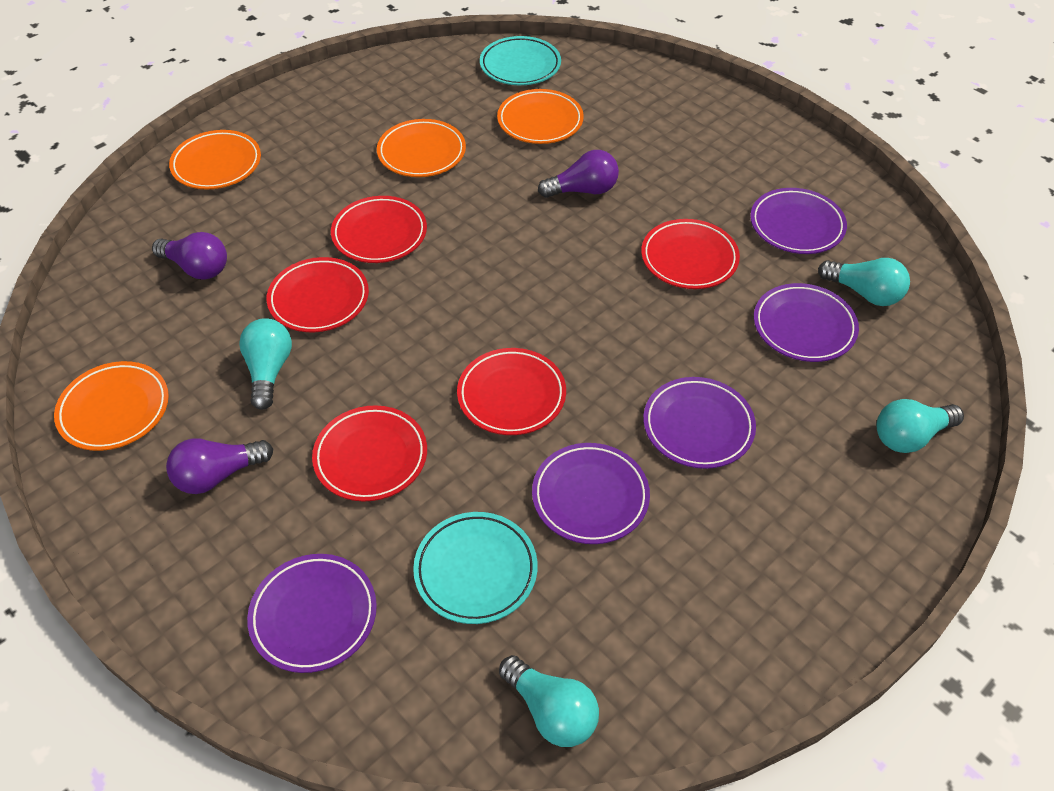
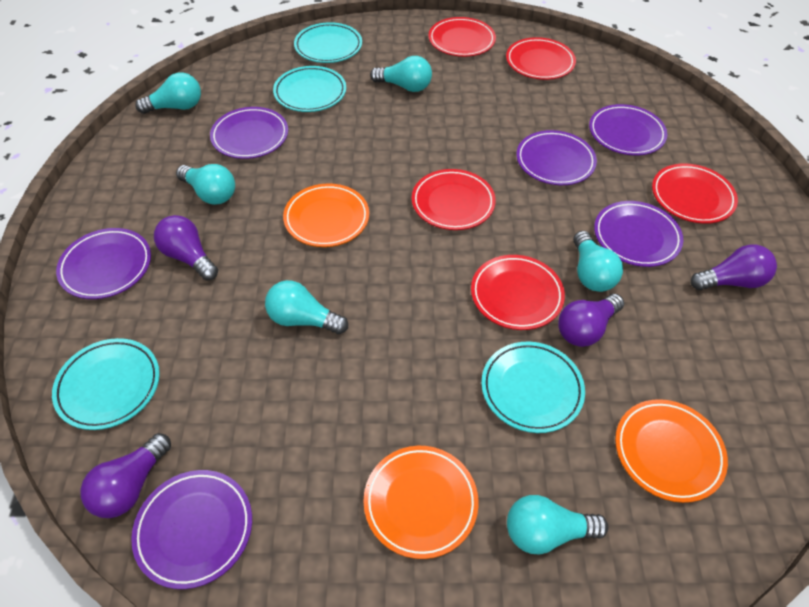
orange plate: [54,361,169,451] [169,130,261,189] [377,119,466,177] [497,89,584,144] = 4 -> [283,183,369,247] [363,446,479,559] [615,399,728,503] = 3
purple light bulb: [152,232,227,280] [166,438,273,494] [538,150,619,198] = 3 -> [80,433,171,518] [154,215,218,281] [558,294,624,347] [691,244,777,290] = 4
purple plate: [247,554,377,673] [532,443,650,544] [643,377,756,469] [750,188,847,254] [754,283,859,362] = 5 -> [56,228,151,299] [131,470,252,589] [210,107,288,159] [516,130,597,185] [589,104,667,156] [594,201,683,267] = 6
turquoise light bulb: [239,318,292,410] [499,655,599,747] [818,258,910,306] [876,399,964,453] = 4 -> [135,72,201,114] [176,164,235,205] [265,280,348,334] [370,56,432,92] [507,495,608,555] [573,231,623,292] = 6
turquoise plate: [413,512,538,624] [480,36,561,85] = 2 -> [52,338,160,430] [273,66,346,112] [294,22,362,63] [481,341,585,433] = 4

